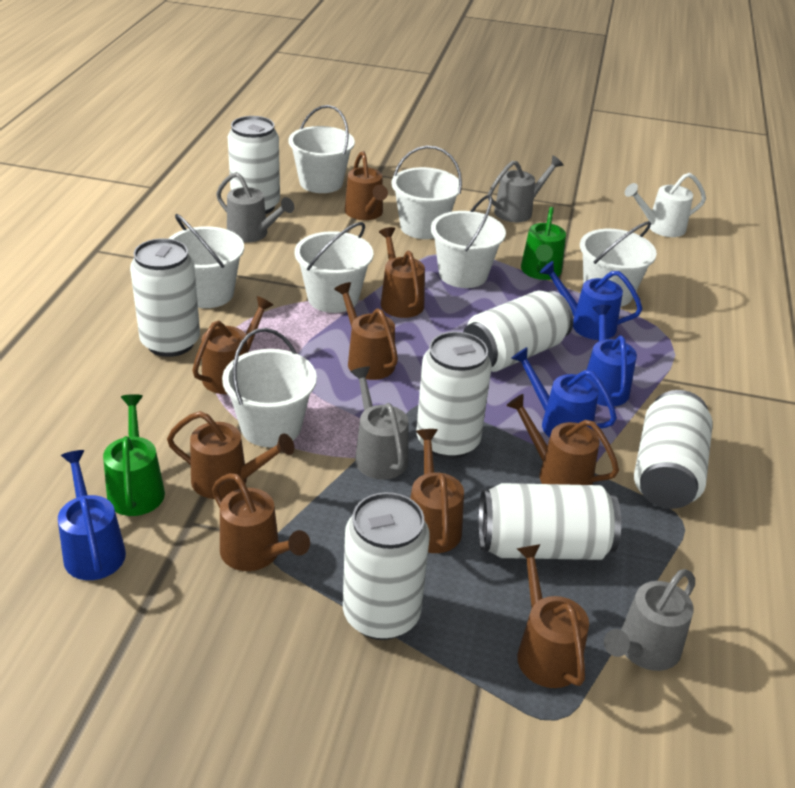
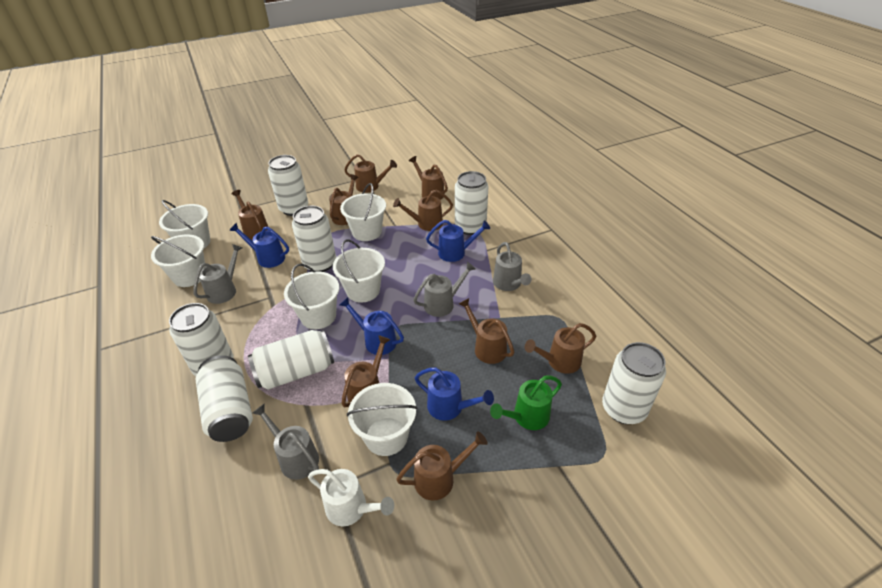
green watering can: [103,394,165,516] [521,207,566,280] = 2 -> [490,375,562,430] = 1
white bucket: [168,214,244,308] [222,328,317,447] [288,105,355,193] [295,222,373,313] [391,146,462,239] [431,195,506,288] [580,221,657,307] = 7 -> [151,235,206,287] [159,200,210,248] [284,264,339,329] [333,239,385,303] [340,183,386,241] [347,383,418,456] = 6

